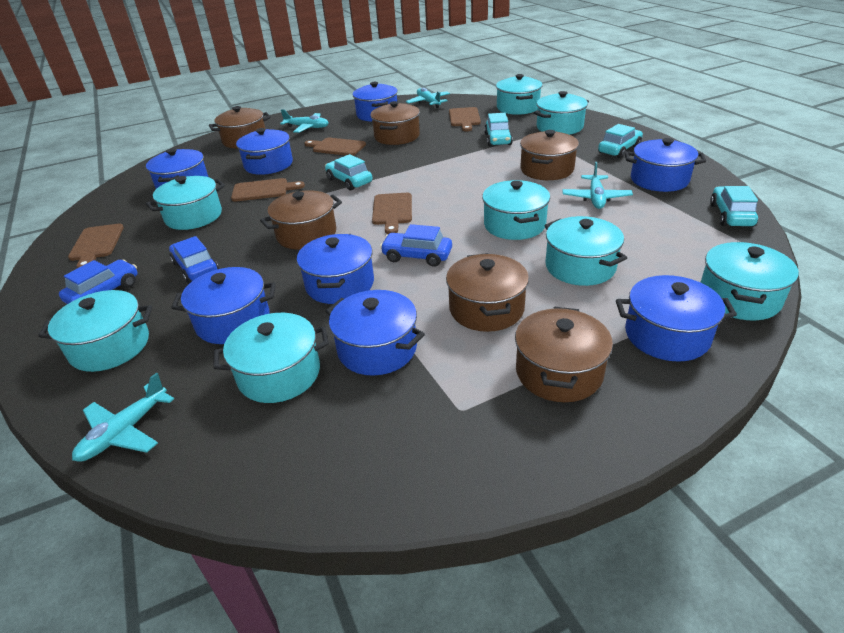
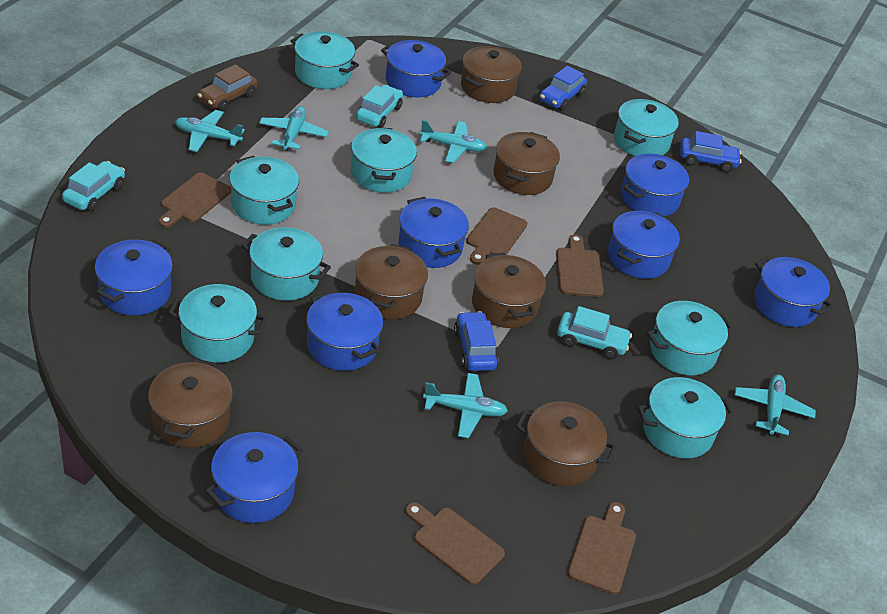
brown car: none = 0 -> [198,64,257,111] = 1
turquoise car: [325,154,372,190] [484,113,513,146] [598,124,643,158] [710,186,758,227] = 4 -> [62,161,125,211] [356,85,403,128] [557,306,632,359] = 3
turquoise plane: [72,373,174,462] [280,109,329,133] [406,88,450,108] [562,162,633,209] = 4 -> [175,110,245,152] [259,106,329,151] [420,120,487,163] [423,373,508,438] [734,374,816,435] = 5

